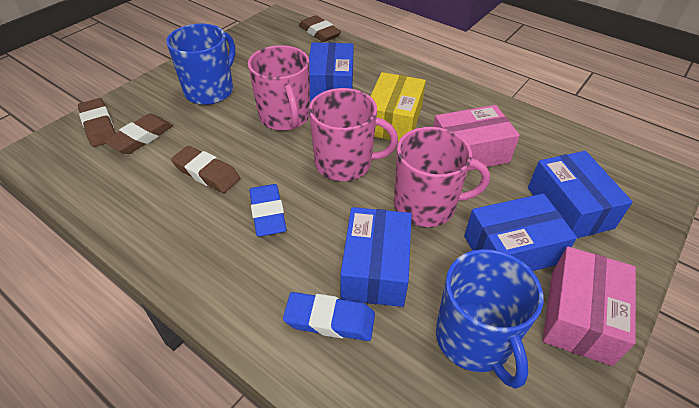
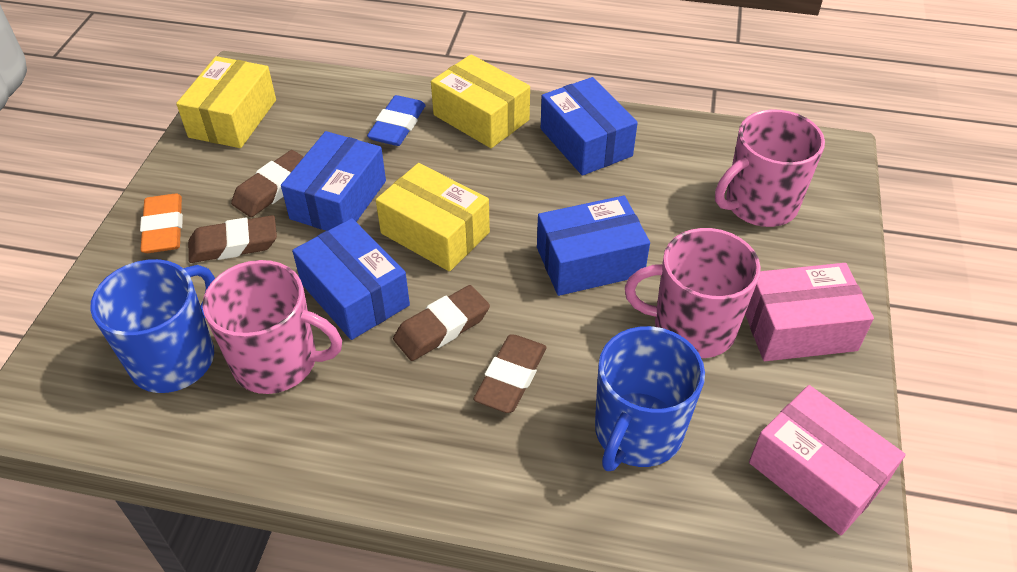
blue eraser: [249,184,287,237] [283,292,375,341] = 2 -> [367,95,426,146] = 1
orange eraser: none = 0 -> [140,194,183,253] = 1
yellow box: [370,72,426,142] = 1 -> [176,56,276,148] [376,163,490,271] [431,54,530,148] = 3

